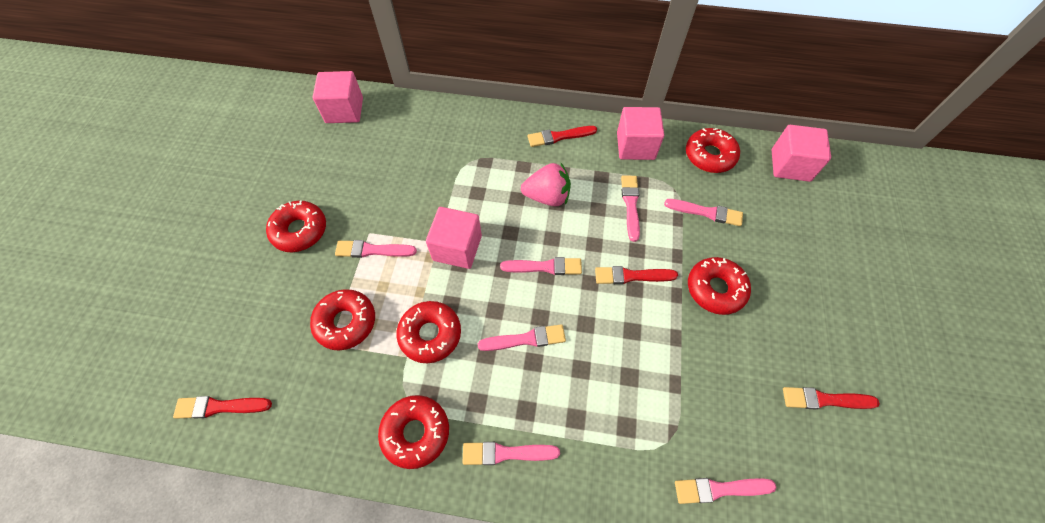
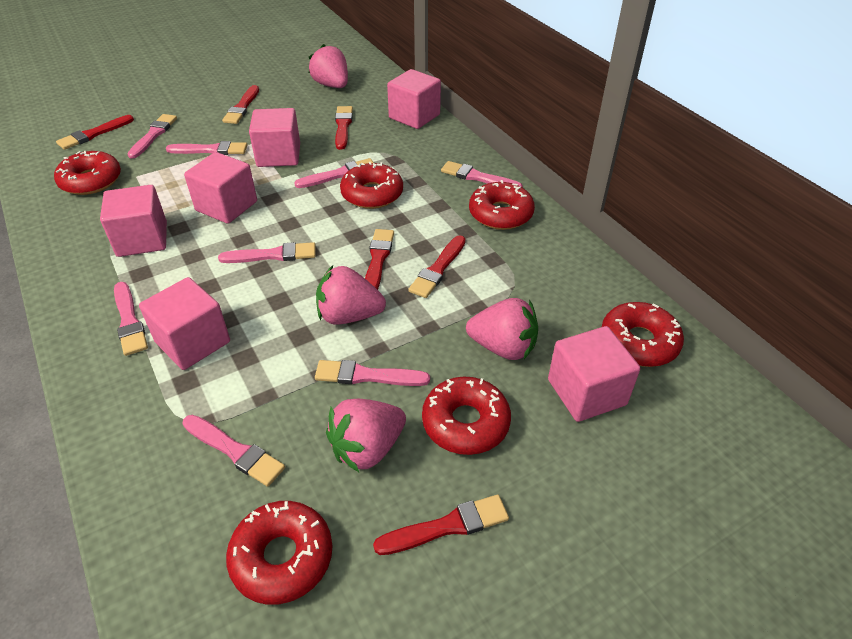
pink brush: [335,240,417,258] [463,442,560,465] [478,324,566,351] [500,257,582,275] [621,175,640,242] [664,199,743,226] [675,478,776,504] = 7 -> [114,282,148,356] [127,114,177,159] [166,141,247,155] [182,415,285,487] [218,242,316,263] [294,158,374,188] [315,360,430,386] [441,161,523,188] = 8
pink cube: [313,71,363,123] [426,207,482,269] [617,107,664,160] [772,125,831,182] = 4 -> [100,185,167,257] [139,277,230,370] [184,152,257,224] [249,108,300,167] [387,69,441,129] [548,326,640,422] = 6
pink strawberry: [521,163,571,207] = 1 -> [309,44,348,88] [316,265,386,325] [326,399,406,472] [466,298,538,360] = 4
red brush: [173,396,272,419] [528,126,597,147] [595,266,678,284] [783,387,880,409] = 4 -> [56,115,134,150] [222,85,259,124] [335,106,353,150] [365,229,394,290] [373,495,509,555] [408,235,466,298] = 6

